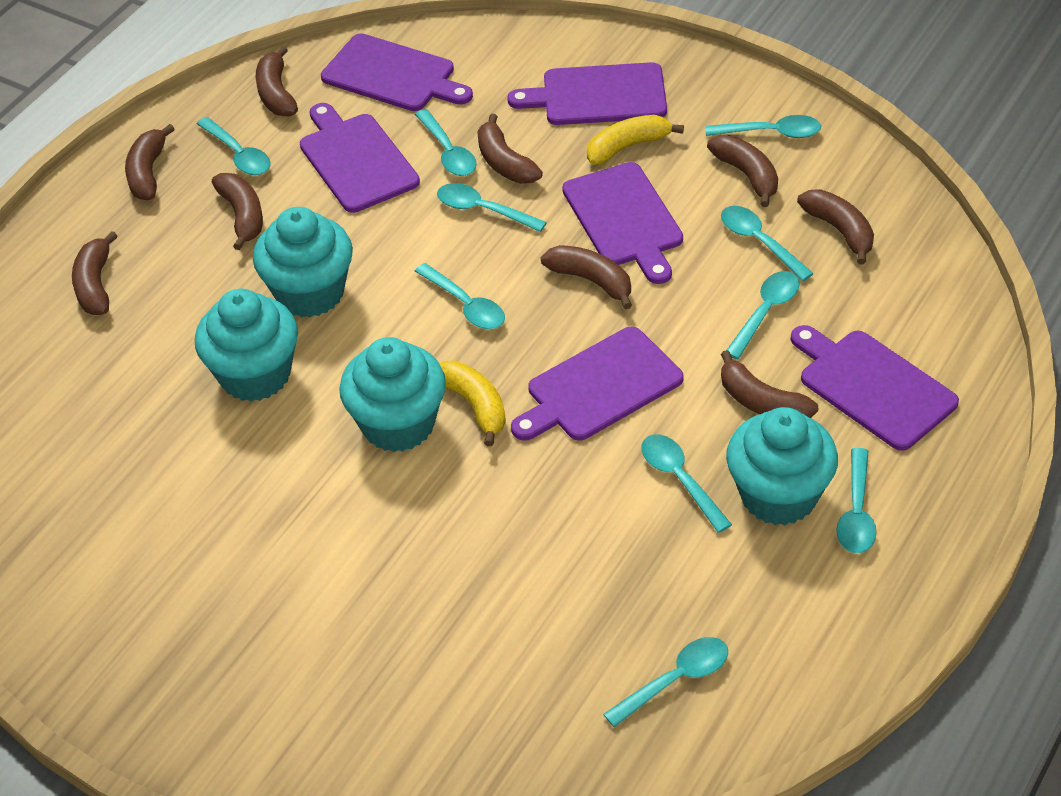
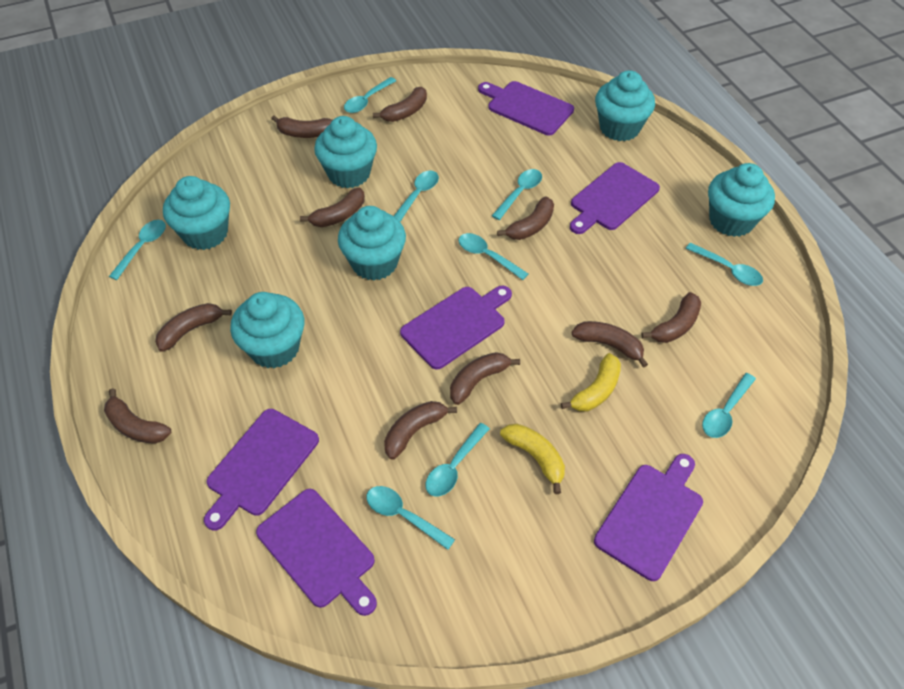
brown banana: [72,231,118,315] [125,124,175,200] [212,173,263,250] [256,46,298,117] [477,114,543,184] [541,245,632,309] [707,135,778,207] [721,350,818,418] [797,189,874,265] = 9 -> [104,388,171,444] [155,303,232,352] [271,116,332,138] [300,188,365,227] [373,87,427,122] [384,401,457,460] [450,352,520,405] [497,197,554,240] [572,321,648,368] [641,292,701,343] = 10
turquoise cupcake: [195,289,298,402] [253,207,353,318] [339,337,446,452] [726,407,838,525] = 4 -> [163,176,230,250] [230,292,304,368] [314,116,377,188] [338,206,406,280] [595,70,655,141] [708,163,775,237] = 6
turquoise spoon: [197,117,270,175] [415,109,477,176] [415,263,505,329] [437,183,547,232] [603,637,728,727] [641,434,732,533] [706,115,821,138] [721,206,814,281] [727,271,800,359] [836,448,877,553] = 10 -> [109,220,166,280] [344,77,396,113] [367,486,455,550] [394,170,439,222] [426,423,490,497] [459,233,528,280] [492,169,542,220] [685,243,763,286] [702,373,756,438] = 9

